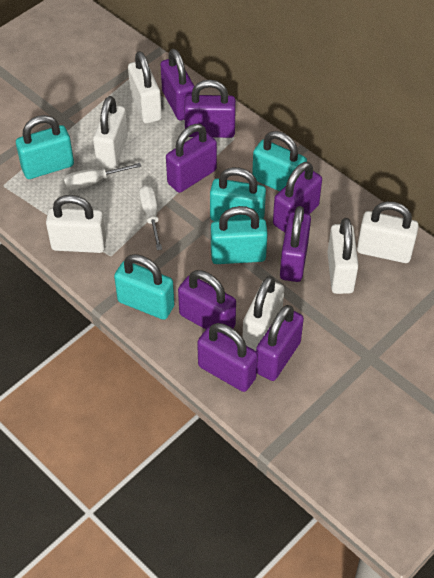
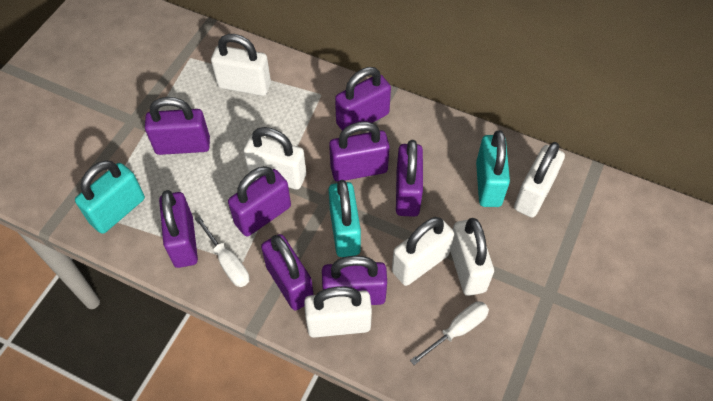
turquoise padlock: [16,115,74,179] [114,254,174,320] [210,167,266,221] [211,206,268,264] [252,131,307,191] = 5 -> [75,160,145,234] [329,180,361,257] [476,130,510,207] = 3

